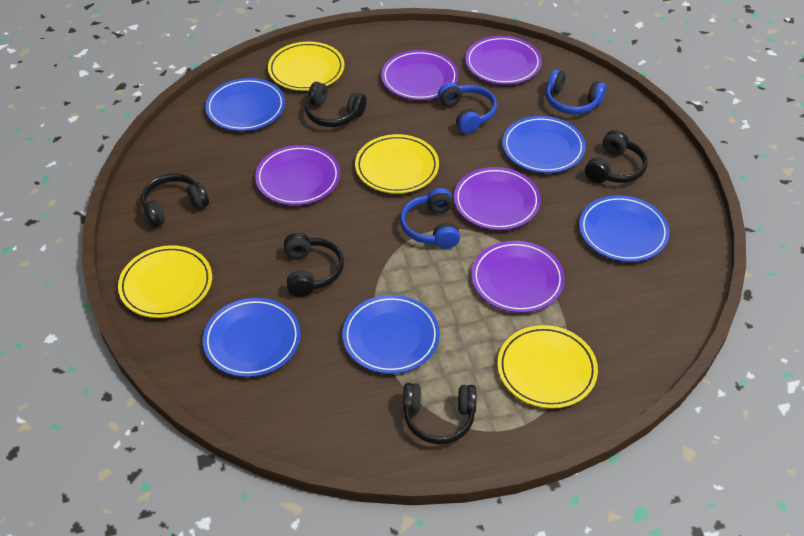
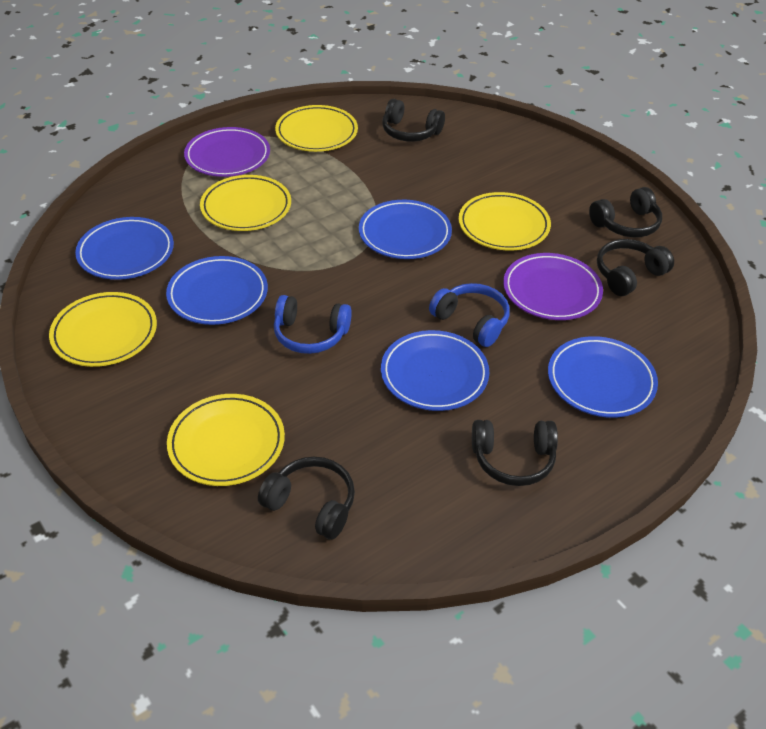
blue headphones: [400,188,460,249] [438,82,497,134] [546,69,606,115] = 3 -> [274,295,352,354] [429,283,510,347] = 2
purple plate: [255,145,340,205] [381,50,459,100] [454,167,541,230] [465,36,542,85] [472,241,565,313] = 5 -> [184,127,270,177] [503,253,603,320] = 2
yellow plate: [118,245,212,318] [268,42,344,91] [355,134,439,194] [497,325,598,408] = 4 -> [49,292,157,367] [167,394,285,486] [200,175,291,231] [275,105,358,152] [459,192,551,251] = 5

